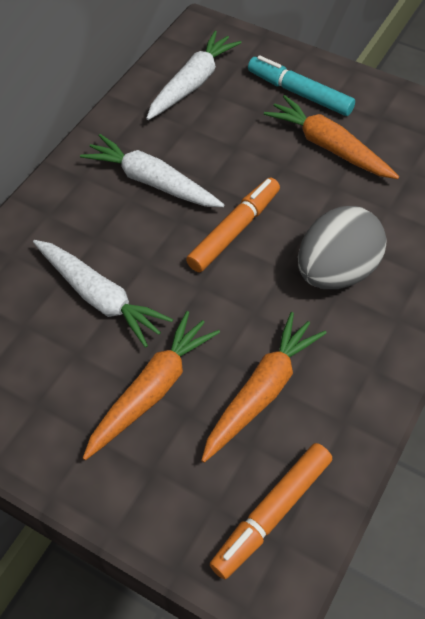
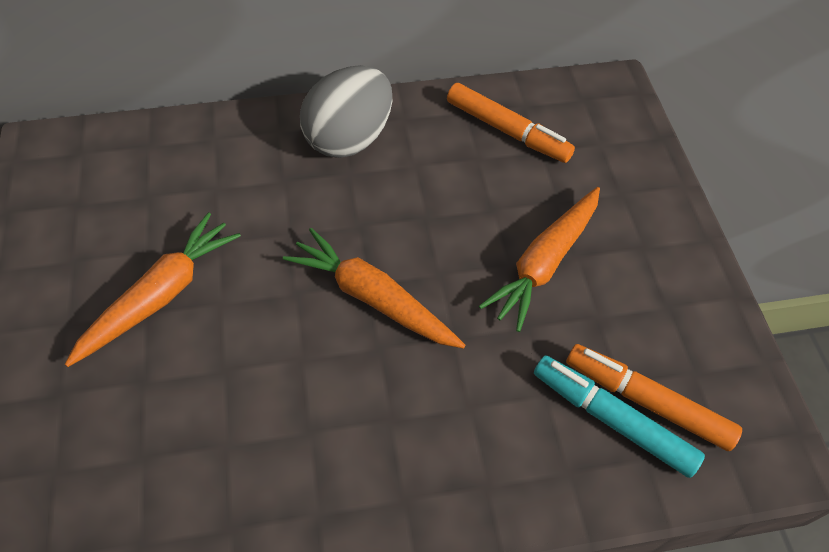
white carrot: [33,240,173,348] [80,134,225,207] [146,31,242,120] = 3 -> none = 0

